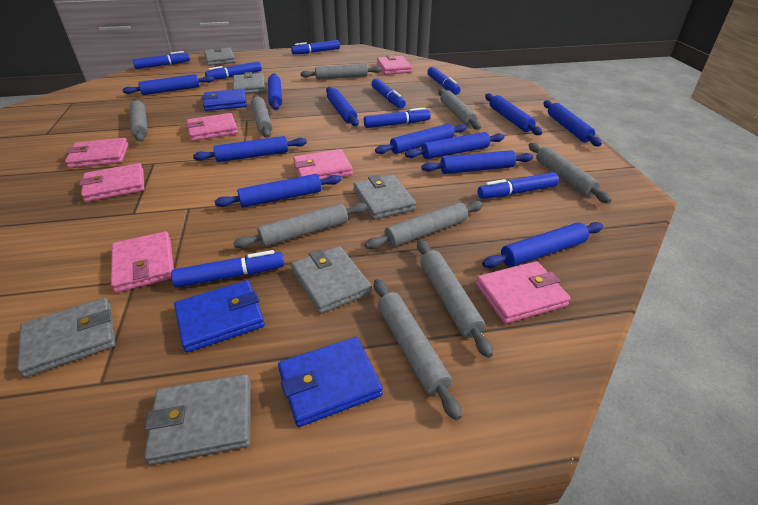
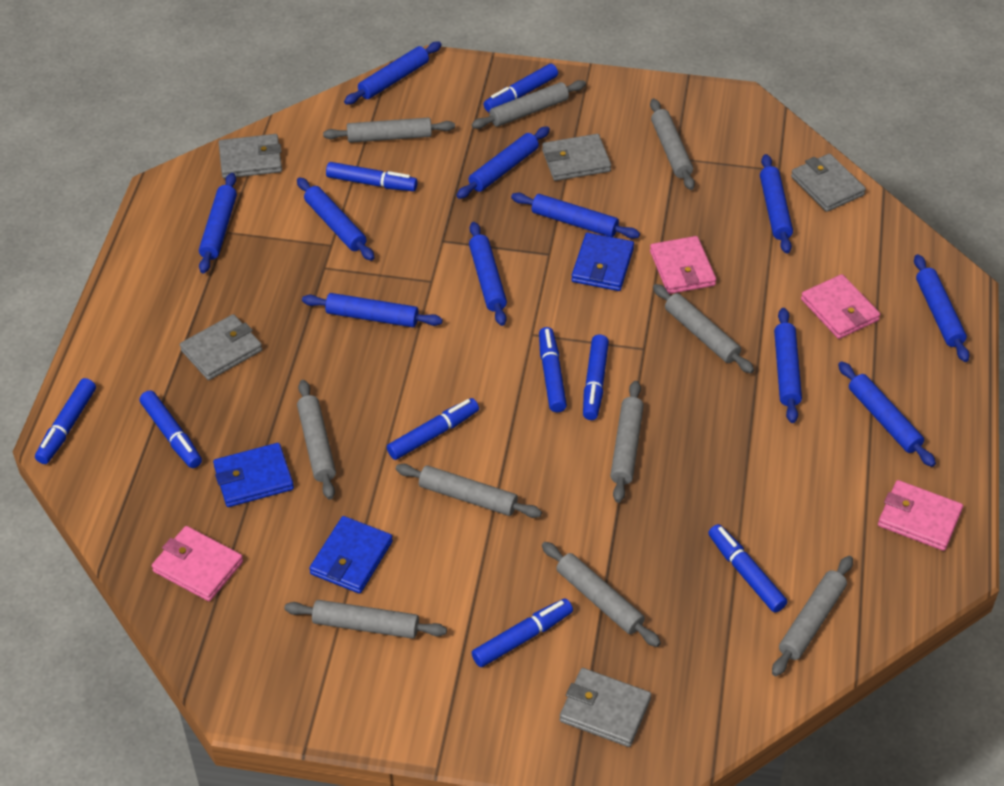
blue marker: [132,51,190,69] [171,250,284,288] [205,61,262,80] [291,40,340,54] [364,107,431,128] [371,79,406,109] [427,67,461,95] [477,172,559,199] = 8 -> [35,378,96,464] [140,391,202,468] [326,162,418,191] [387,398,479,460] [472,598,573,667] [484,64,558,112] [539,327,567,412] [583,335,609,420] [708,524,787,613] = 9
grey rolling pin: [130,99,148,142] [233,203,367,248] [251,95,273,138] [300,64,382,80] [365,201,483,249] [374,279,462,420] [417,240,493,358] [438,89,481,130] [529,143,611,203] = 9 -> [284,600,447,639] [297,380,336,500] [323,117,455,143] [396,464,542,518] [471,80,586,129] [542,542,661,647] [610,381,644,503] [650,99,695,190] [653,284,754,373] [772,556,853,676] = 10
grey wallet: [17,298,116,378] [144,374,251,465] [204,47,236,66] [233,72,265,94] [291,246,372,314] [353,175,416,220] = 6 -> [180,314,262,380] [219,134,282,179] [542,134,611,181] [559,668,651,747] [791,154,866,212] = 5
pink wallet: [65,138,128,168] [79,163,144,202] [111,231,174,293] [186,113,238,141] [293,149,353,179] [377,55,412,75] [476,261,571,324] = 7 -> [152,526,243,601] [650,236,716,294] [801,274,880,339] [878,480,963,551] = 4

